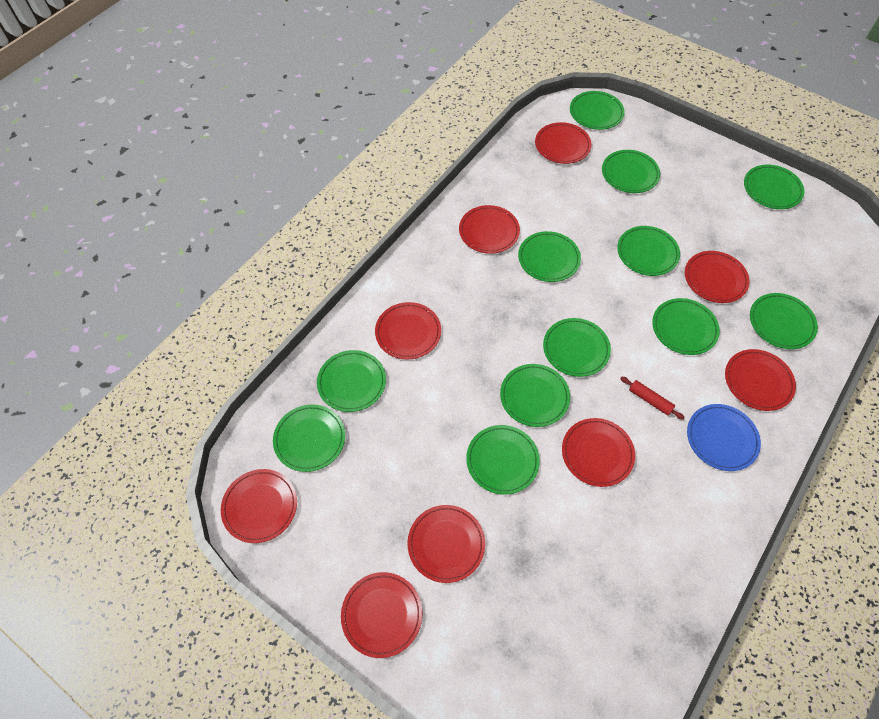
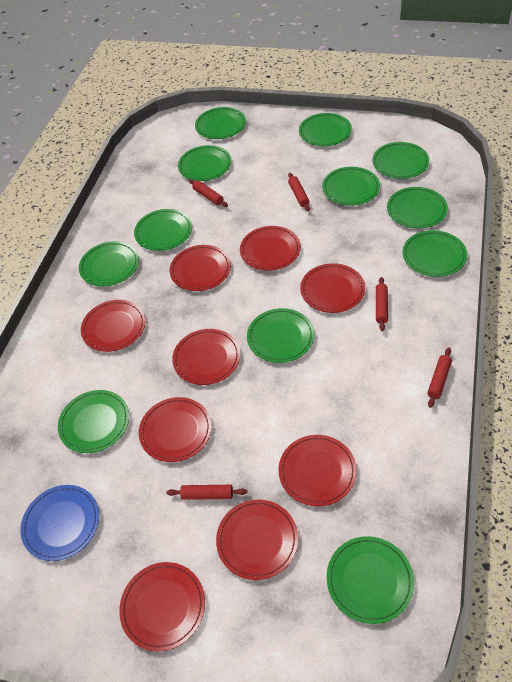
red rolling pin: [620,377,685,420] = 1 -> [166,485,247,500] [188,179,228,207] [288,173,310,211] [376,277,388,331] [427,348,452,408] = 5

